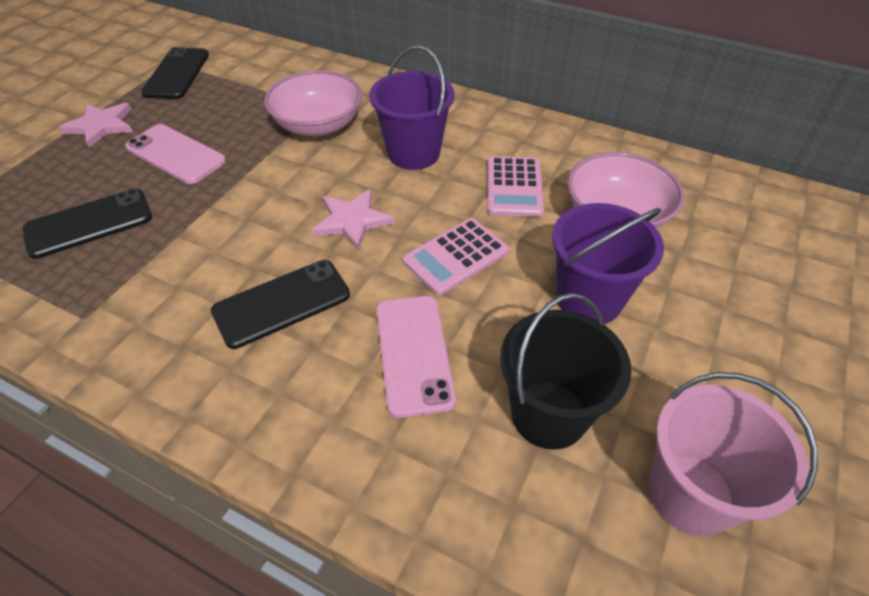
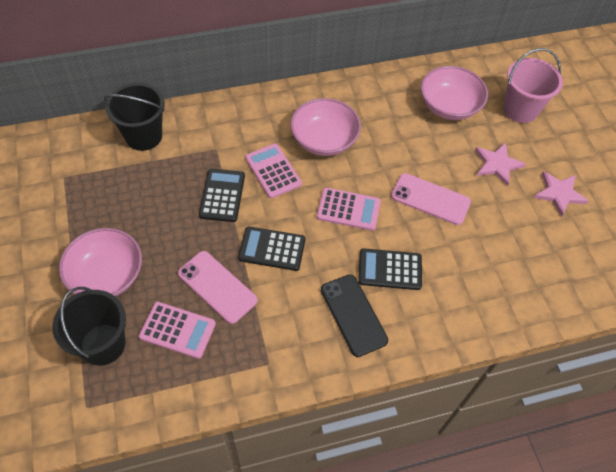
black bucket: [500,293,632,450] = 1 -> [52,287,126,366] [104,83,165,151] = 2
black calculator: none = 0 -> [199,169,245,222] [238,226,306,271] [358,248,422,290] = 3
black phone: [23,189,152,259] [141,47,209,99] [211,260,350,349] = 3 -> [321,274,388,357] = 1
pink bowl: [264,70,362,136] [568,152,684,229] = 2 -> [59,228,142,296] [290,98,361,156] [421,66,488,120] = 3
pink calculator: [403,218,509,295] [487,156,544,217] = 2 -> [139,302,216,359] [245,143,302,198] [317,188,381,231] = 3
purple bucket: [369,45,454,170] [552,203,664,324] = 2 -> none = 0

